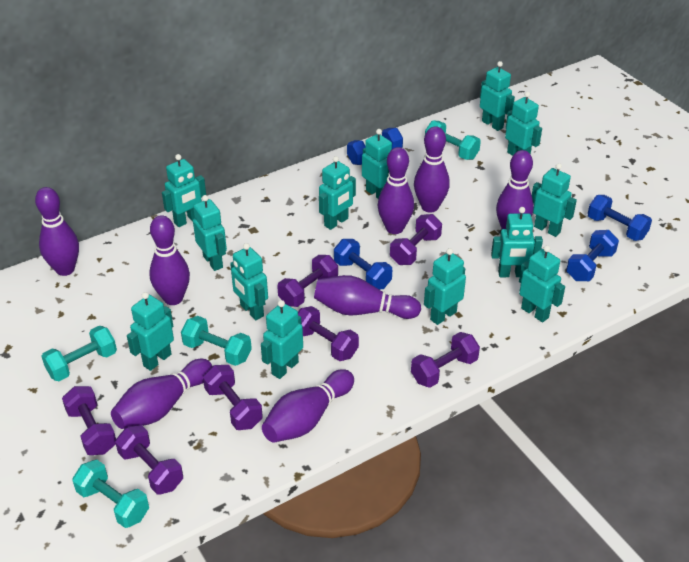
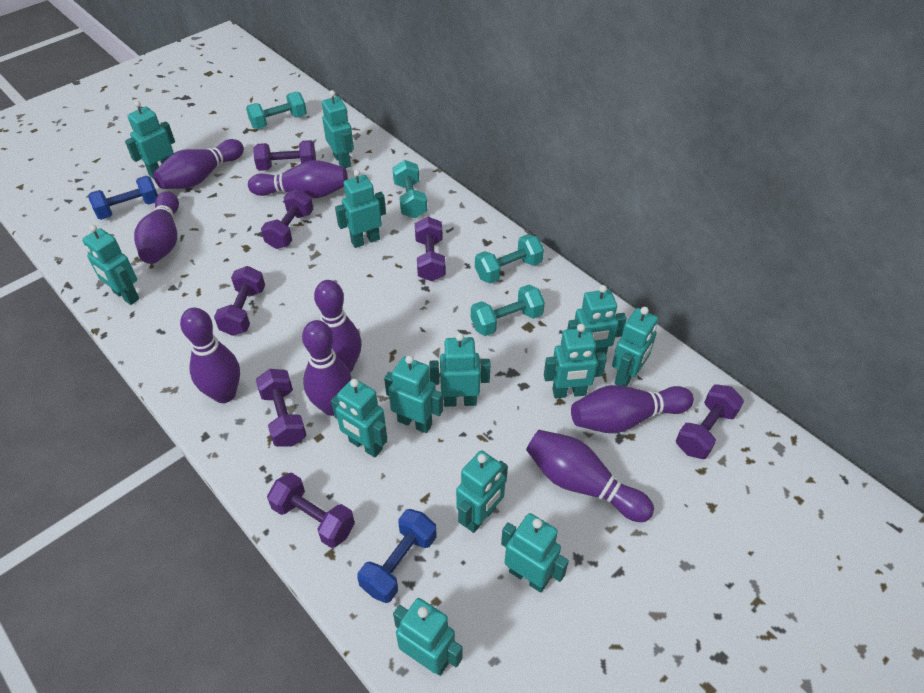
blue dumbbell: [334,239,392,290] [347,128,403,165] [566,230,619,281] [588,195,652,241] = 4 -> [88,176,158,220] [357,509,437,603] = 2

